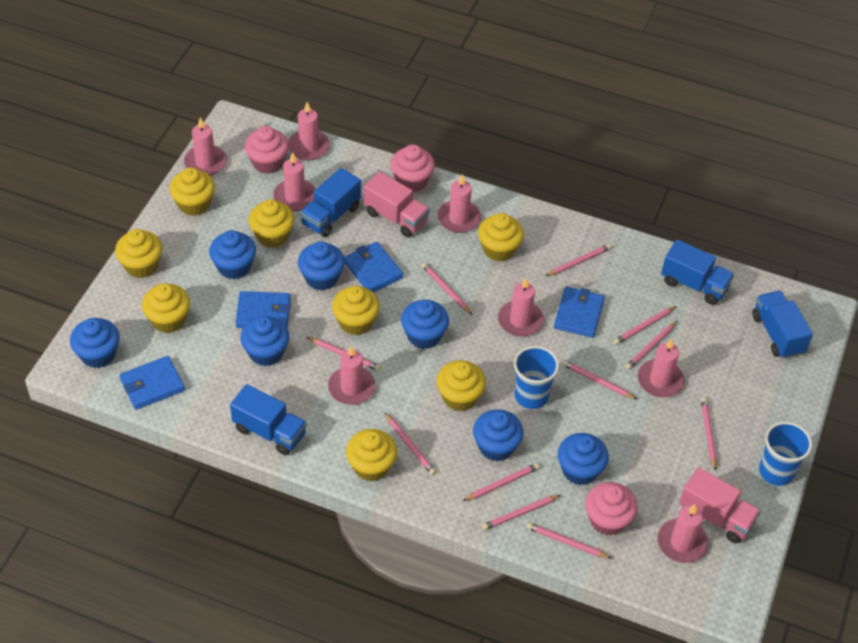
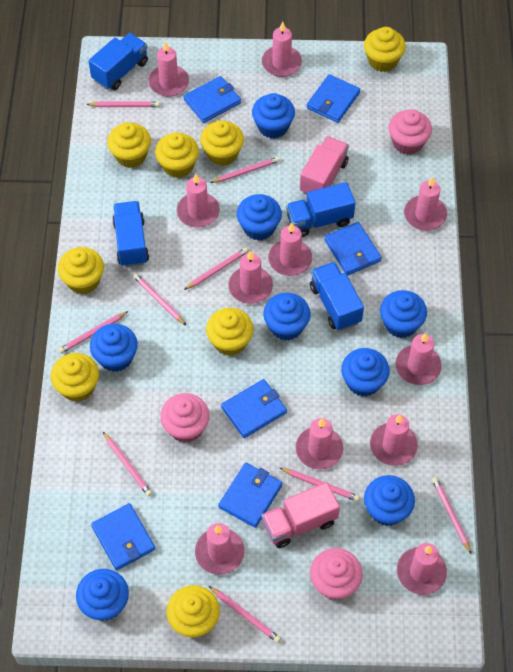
blue cup: [514,346,559,409] [759,422,812,486] = 2 -> none = 0
blue cupcake: [70,318,120,368] [209,230,256,279] [240,316,289,366] [298,241,345,291] [401,299,449,349] [473,409,523,461] [558,433,609,485] = 7 -> [76,569,129,621] [90,324,138,372] [237,194,282,240] [252,93,295,139] [263,293,311,340] [341,348,390,397] [364,475,415,526] [380,290,427,338] = 8
blue wallet: [119,356,185,410] [236,291,291,328] [344,242,403,293] [554,287,605,338] = 4 -> [91,503,155,570] [183,76,241,123] [218,463,282,528] [221,379,287,438] [307,74,360,123] [324,222,382,276] = 6
pink candle: [184,117,227,176] [273,152,316,211] [288,102,330,160] [328,345,376,405] [437,174,481,233] [498,278,544,337] [637,338,684,397] [657,504,708,563] = 8 -> [149,41,189,97] [177,174,220,227] [195,523,244,575] [228,250,273,304] [262,21,302,77] [268,222,312,276] [296,418,343,470] [370,414,418,466] [395,333,442,385] [397,543,447,595] [404,177,447,231] = 11
pink pencil: [307,337,381,371] [385,413,436,475] [421,262,473,315] [463,463,540,501] [482,495,561,530] [526,522,612,559] [546,244,611,276] [562,360,638,400] [614,306,676,345] [625,321,677,370] [701,397,717,471] = 11 -> [58,311,128,354] [86,102,160,107] [103,432,152,496] [133,273,187,326] [184,247,248,290] [209,586,281,643] [210,157,280,183] [280,468,360,502] [432,477,471,554] = 9

